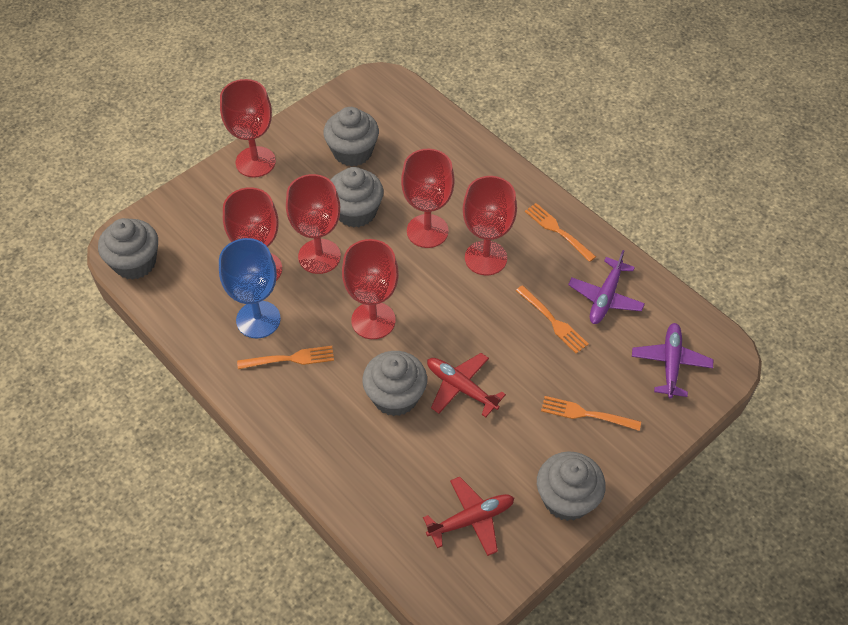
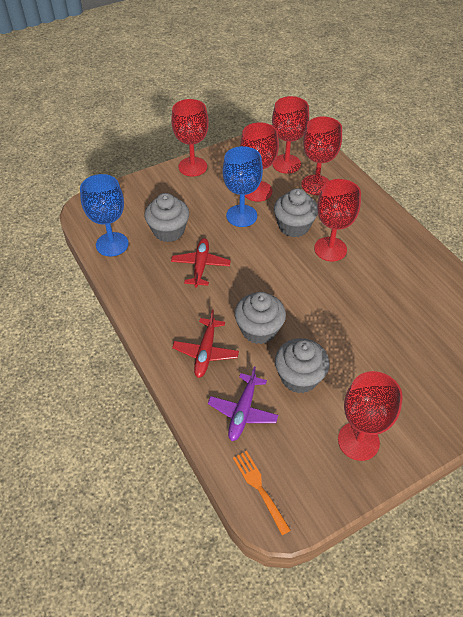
blue goblet: [219,238,281,338] = 1 -> [80,174,129,256] [222,146,263,227] = 2
grey cupcake: [98,218,158,280] [324,107,379,167] [331,167,384,228] [362,351,427,416] [537,451,606,521] = 5 -> [145,193,189,242] [235,292,286,344] [274,188,318,237] [275,338,329,393] = 4
orange fork: [237,346,334,369] [516,285,589,354] [525,203,596,262] [541,396,641,431] = 4 -> [233,451,291,535] = 1
purple plane: [568,250,645,324] [632,323,713,398] = 2 -> [208,367,278,441] = 1

